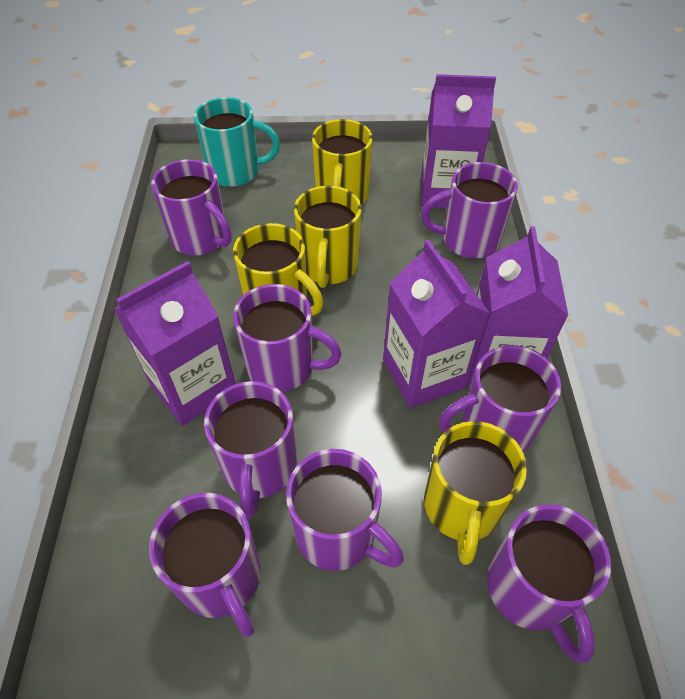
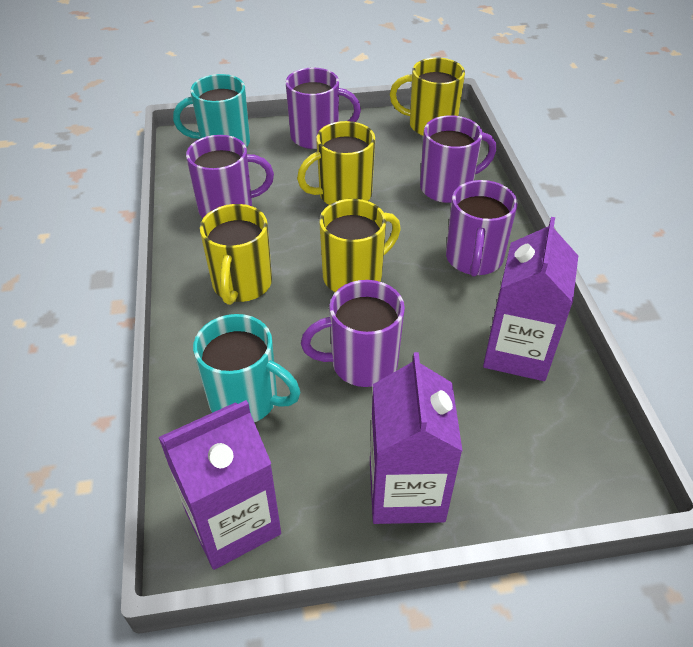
purple carton: [114,261,236,426] [383,240,490,408] [421,74,496,208] [469,226,569,386] = 4 -> [158,400,281,570] [370,352,463,524] [483,217,578,381] = 3
purple mug: [149,493,261,637] [151,159,232,255] [204,381,297,518] [233,284,342,392] [286,449,404,571] [421,162,518,258] [439,345,561,453] [487,504,611,663] = 8 -> [186,135,274,218] [286,68,361,149] [301,280,405,387] [420,115,496,203] [446,180,518,277] = 5
turquoise mug: [194,97,280,187] = 1 -> [173,74,250,147] [193,314,300,422] = 2

